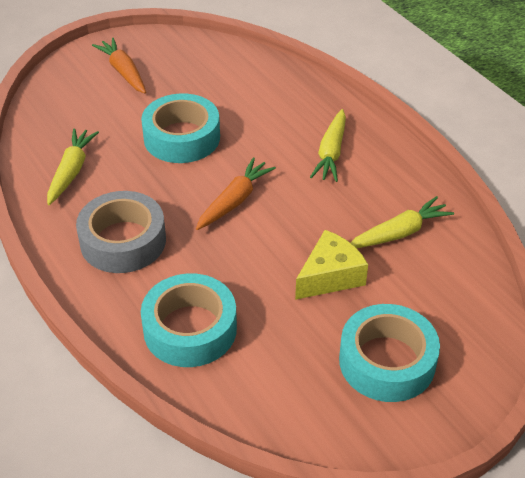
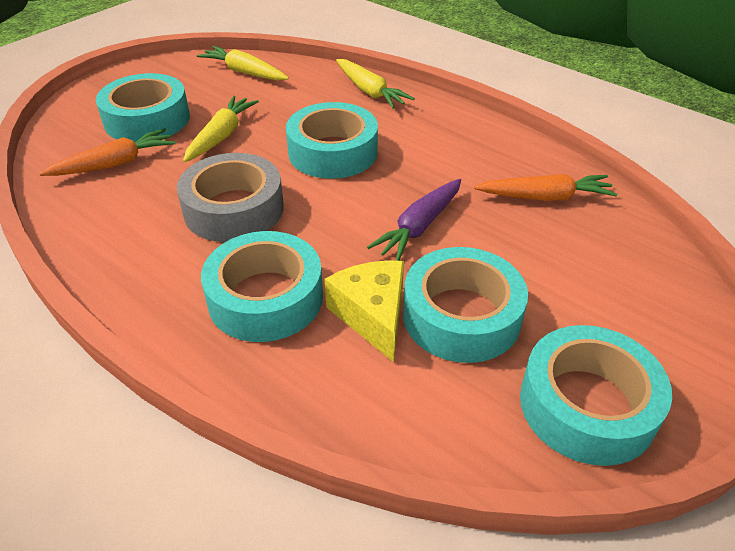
purple carrot: none = 0 -> [367,179,461,261] = 1
turquoise tape: [141,93,220,163] [141,273,237,367] [339,304,440,402] = 3 -> [96,73,190,142] [201,231,323,342] [286,102,378,179] [403,247,528,363] [520,325,672,466] = 5

